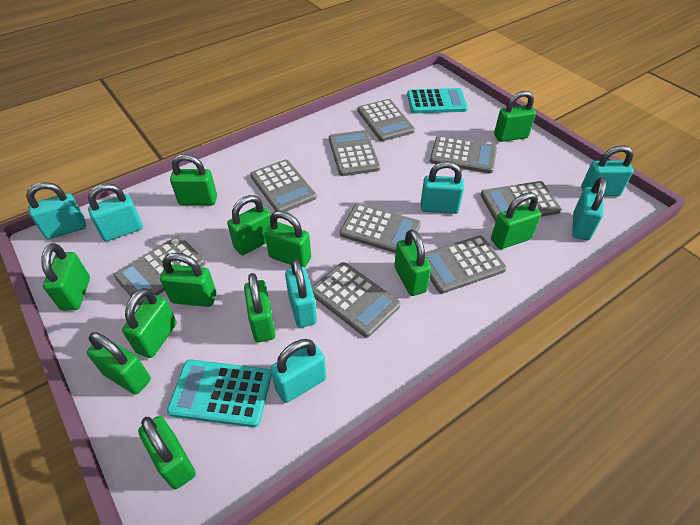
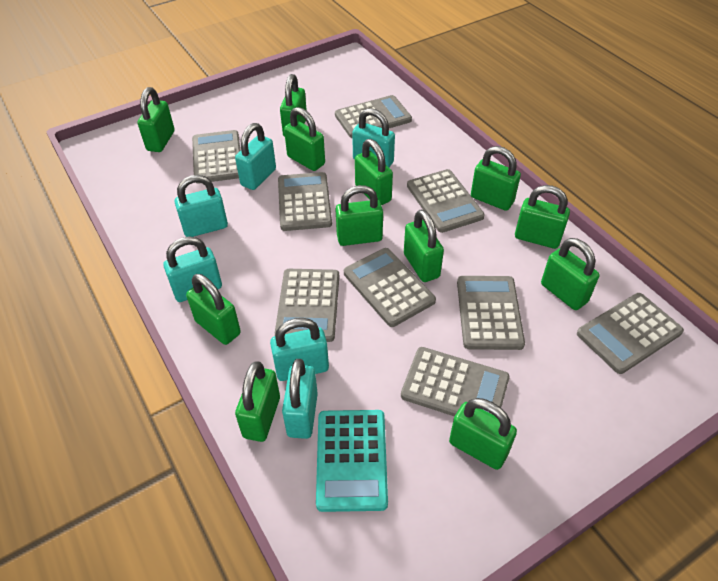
turquoise calculator: [167,359,272,427] [407,88,468,113] = 2 -> [316,410,388,512] = 1
turquoise padlock: [26,182,86,239] [88,183,143,241] [270,339,326,403] [285,259,317,328] [421,161,464,214] [572,177,606,240] [581,145,634,197] = 7 -> [164,236,222,302] [175,175,228,237] [235,123,276,190] [270,318,329,381] [282,359,318,439] [352,108,395,167] = 6

